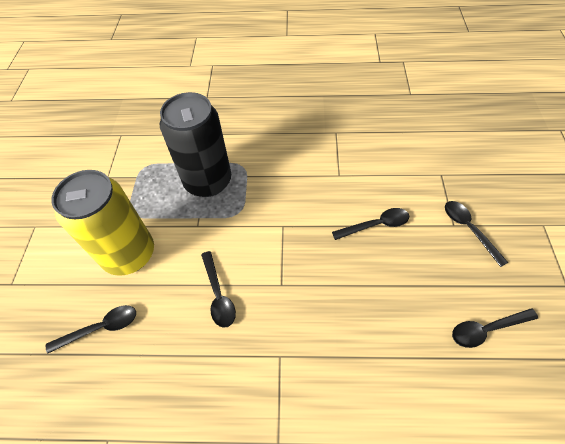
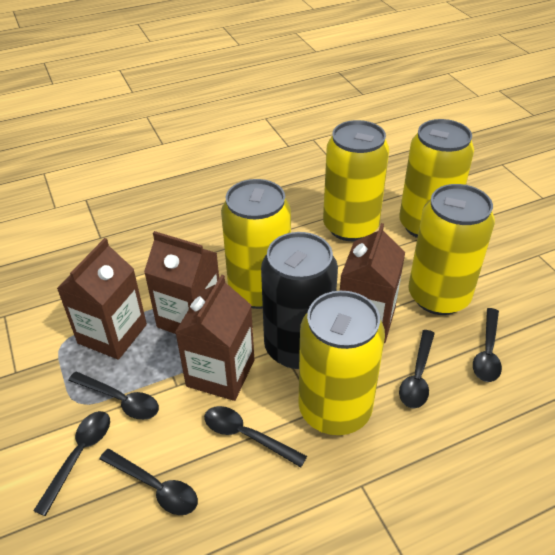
black spoon: [46,305,136,354] [201,251,236,328] [332,208,409,240] [445,201,508,267] [452,308,538,348] = 5 -> [33,411,110,516] [68,371,159,420] [99,449,198,515] [204,406,307,467] [399,330,435,408] [473,308,502,382] = 6
brown carton: none = 0 -> [57,238,147,360] [144,231,219,334] [175,275,254,401] [340,223,405,343] = 4
yellow can: [51,170,154,276] = 1 -> [221,179,291,309] [299,291,385,435] [323,120,389,241] [399,119,474,238] [408,184,495,315] = 5

